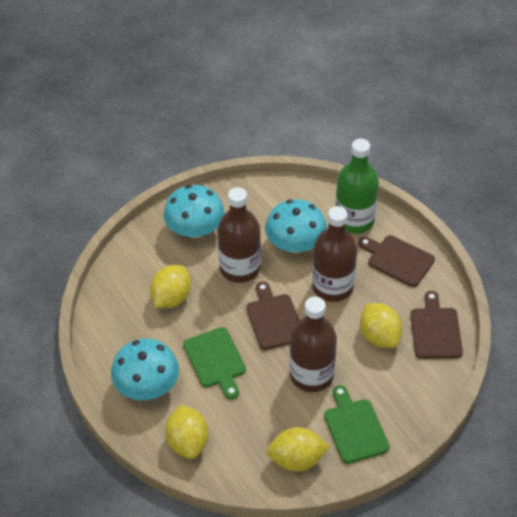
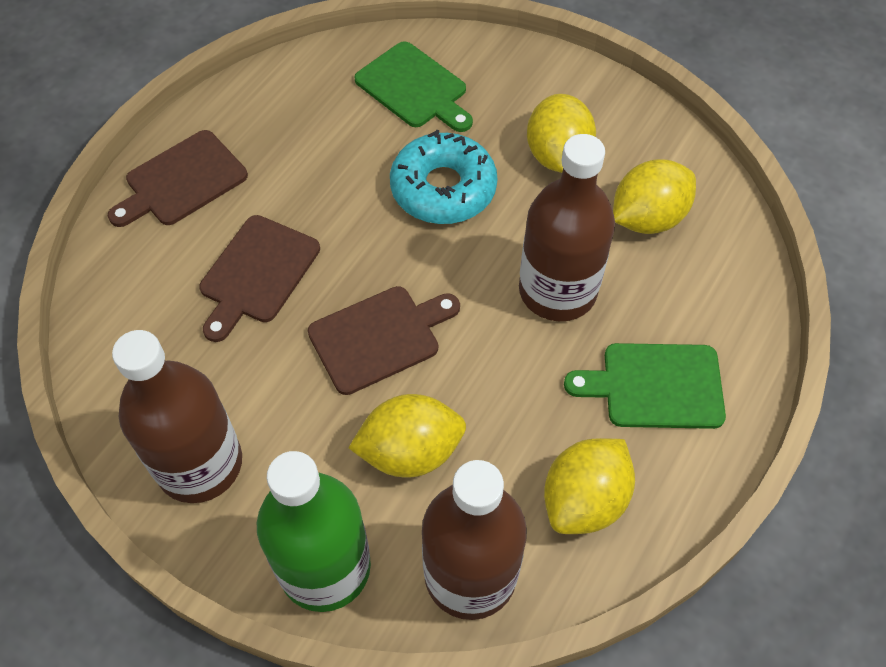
turquoise donut: none = 0 -> [390,130,497,224] = 1
turquoise mushroom: [111,339,179,400] [163,185,225,238] [265,199,327,253] = 3 -> none = 0

